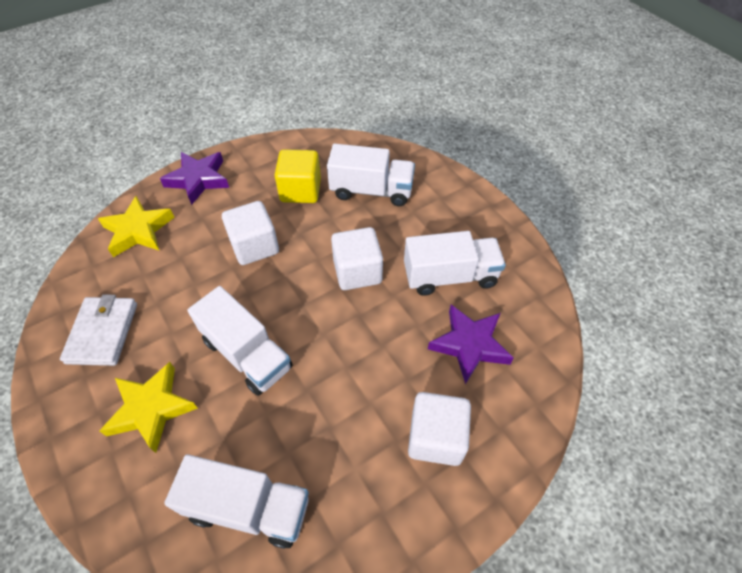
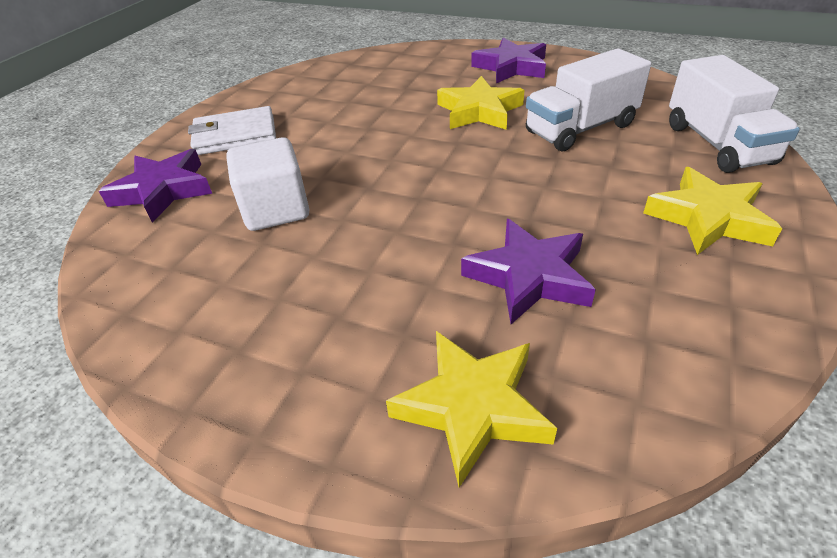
purple star: [160,152,229,205] [428,305,514,384] = 2 -> [99,149,212,223] [461,219,596,324] [471,38,546,83] = 3
white cube: [222,201,279,265] [331,227,383,290] [408,392,471,466] = 3 -> [226,137,309,231] = 1
white truck: [164,454,309,549] [187,286,293,396] [327,144,415,206] [404,231,506,296] = 4 -> [526,48,651,151] [669,55,800,173] = 2
yellow cube: [274,149,321,203] = 1 -> none = 0
yellow star: [98,196,175,257] [100,362,198,453] = 2 -> [386,331,557,487] [437,76,524,130] [643,167,782,255] = 3

